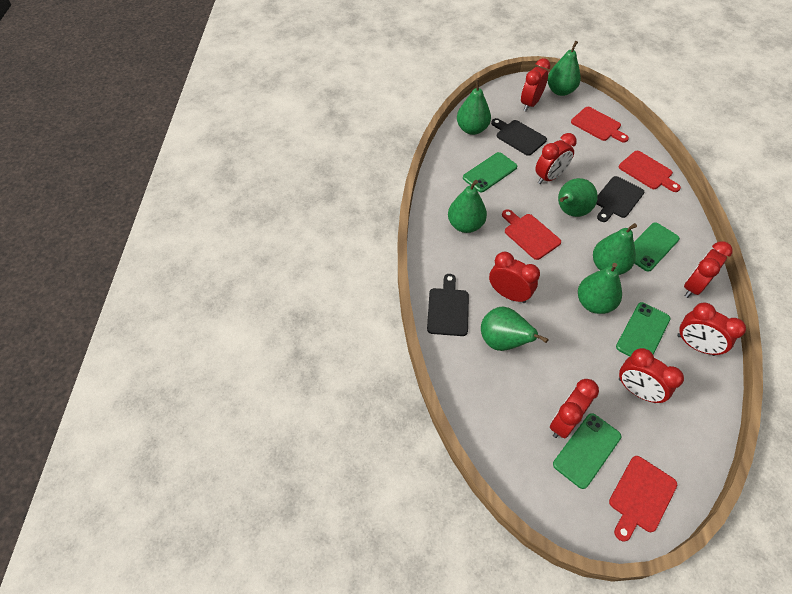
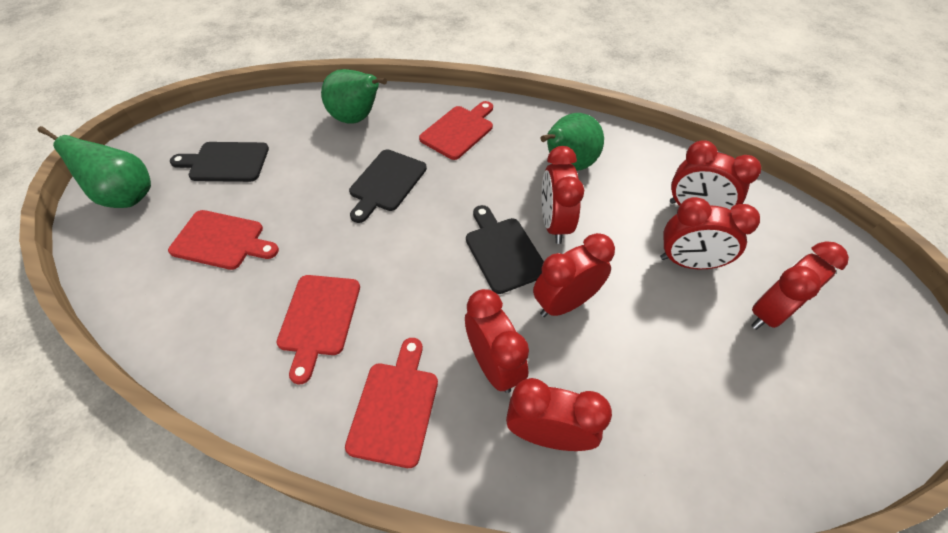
green pear: [448,180,487,233] [457,79,491,135] [481,307,548,351] [547,41,581,96] [558,178,598,217] [578,263,622,314] [593,223,637,275] = 7 -> [38,126,151,208] [321,69,387,124] [540,113,604,171] = 3
green phone: [463,152,517,192] [553,413,621,489] [616,302,670,357] [634,222,680,272] = 4 -> none = 0

